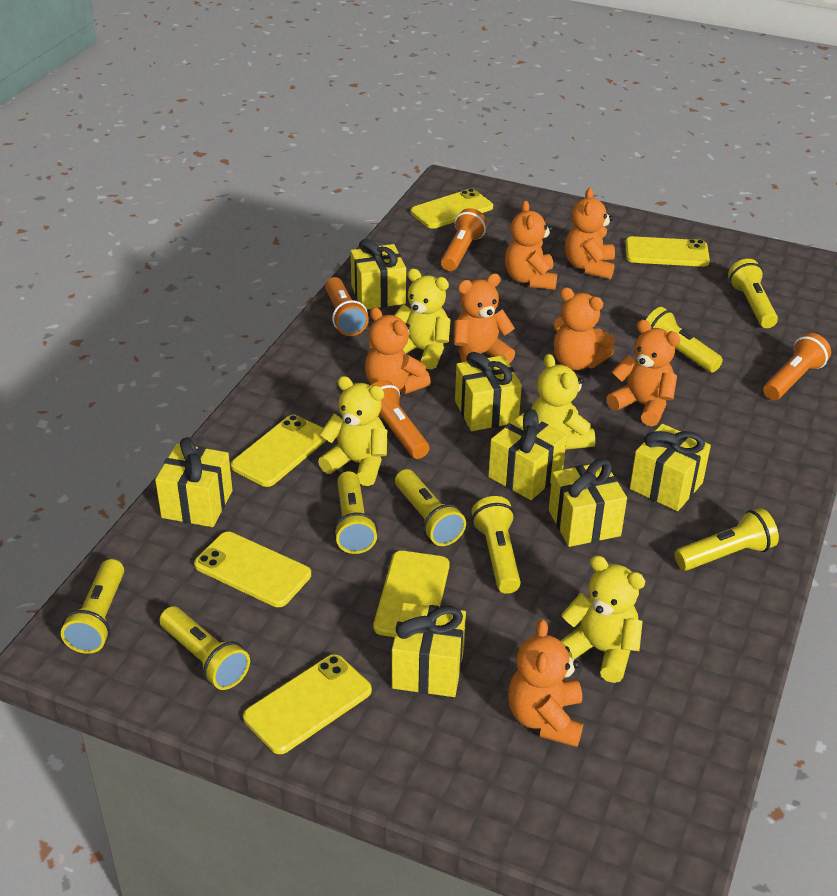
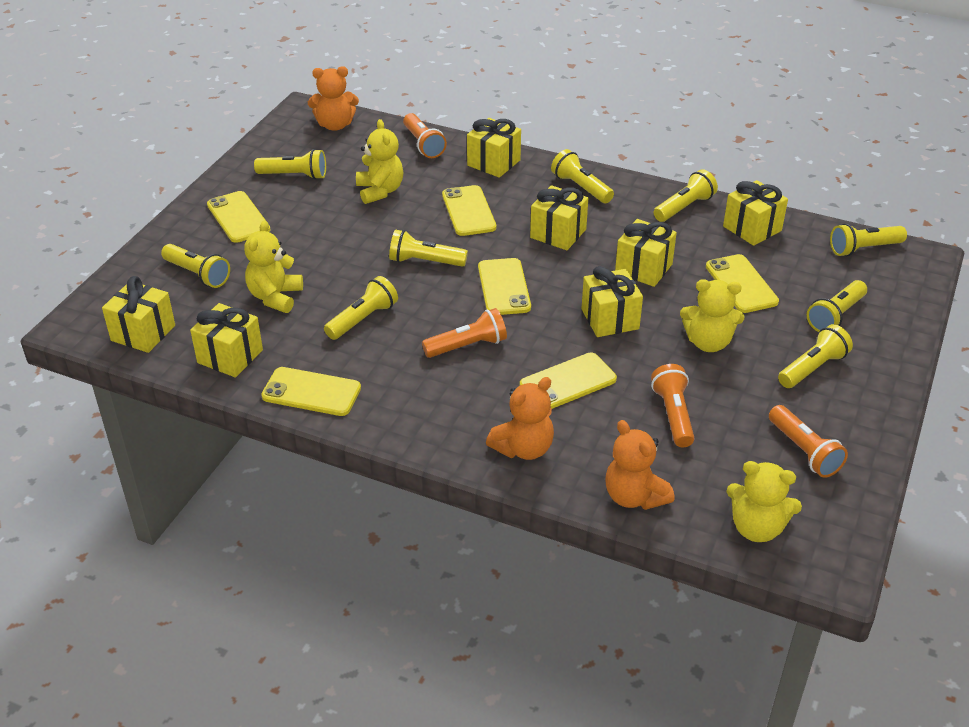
orange teddy bear: [365,307,431,394] [454,273,515,363] [505,200,557,290] [508,619,583,747] [553,287,615,370] [565,188,615,279] [606,320,680,426] = 7 -> [308,66,359,131] [486,377,554,460] [605,420,675,510] = 3
yellow flashlight: [61,559,124,654] [159,606,250,690] [333,471,378,554] [395,469,466,546] [471,496,521,594] [646,307,723,373] [675,508,779,571] [728,259,778,328] = 8 -> [161,244,230,288] [254,149,326,180] [324,276,398,340] [389,230,468,267] [551,149,614,203] [654,169,718,222] [778,324,853,388] [807,280,867,332] [830,224,907,257] = 9

